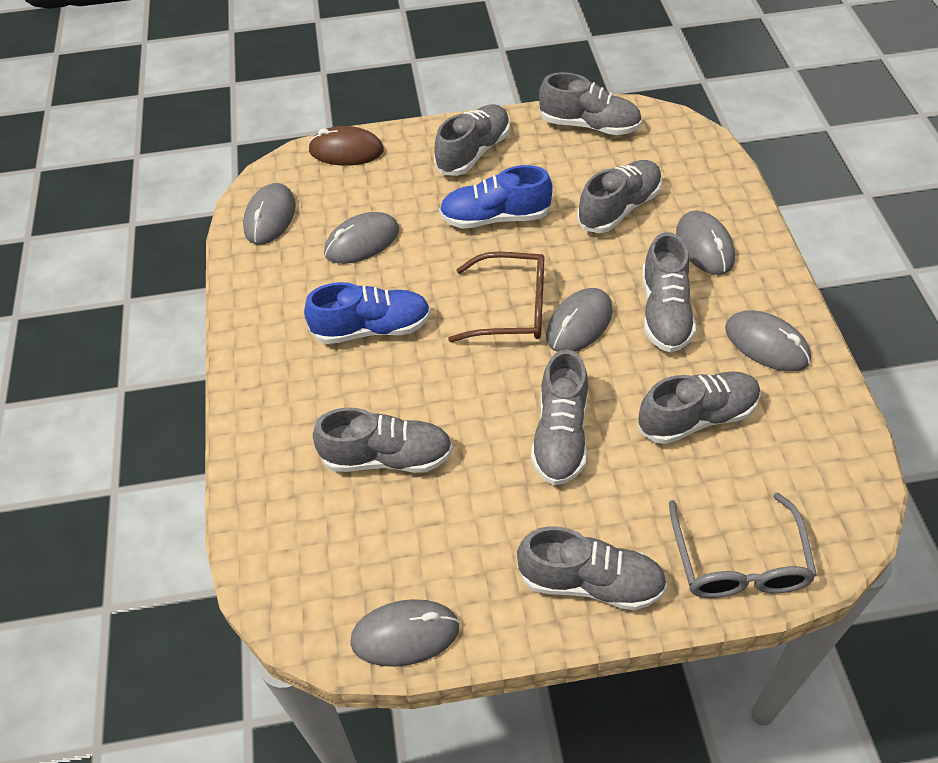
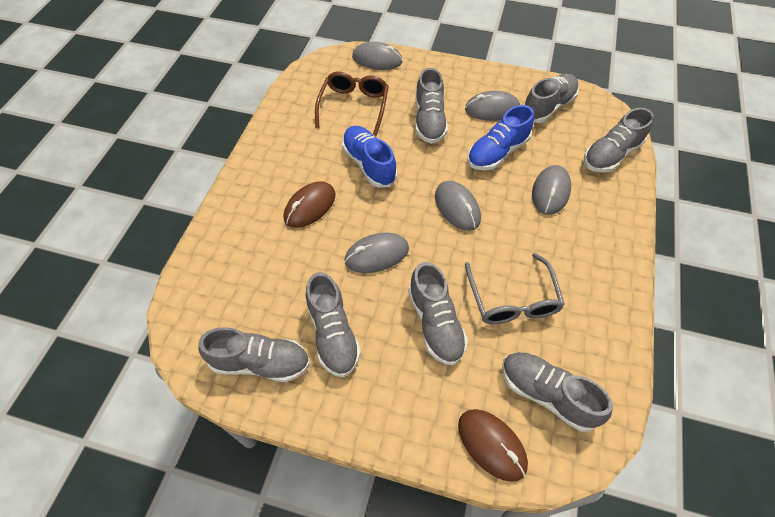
brown mouse: [308,126,384,166] = 1 -> [284,181,336,228] [458,409,528,482] = 2
grey mouse: [243,183,296,245] [324,212,399,264] [350,599,459,667] [546,288,613,352] [676,211,735,275] [725,311,811,371] = 6 -> [344,233,409,273] [352,42,403,70] [435,181,481,231] [465,91,520,120] [532,165,571,215] = 5
grey shoe: [313,407,453,473] [434,104,510,176] [517,526,667,610] [531,349,588,485] [539,72,642,135] [577,160,662,233] [638,371,761,444] [642,232,696,352] = 8 -> [199,327,310,382] [306,272,361,377] [408,262,468,365] [415,68,448,144] [502,352,613,432] [524,74,579,123] [584,108,654,173] = 7

